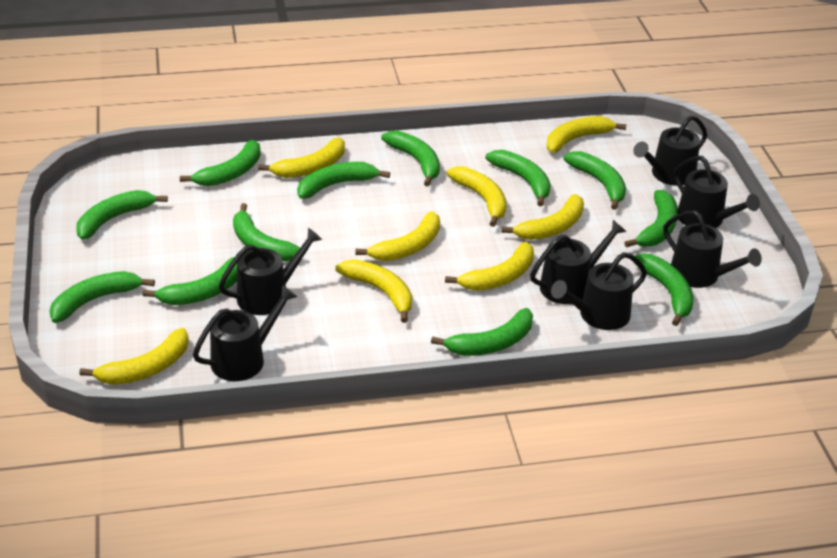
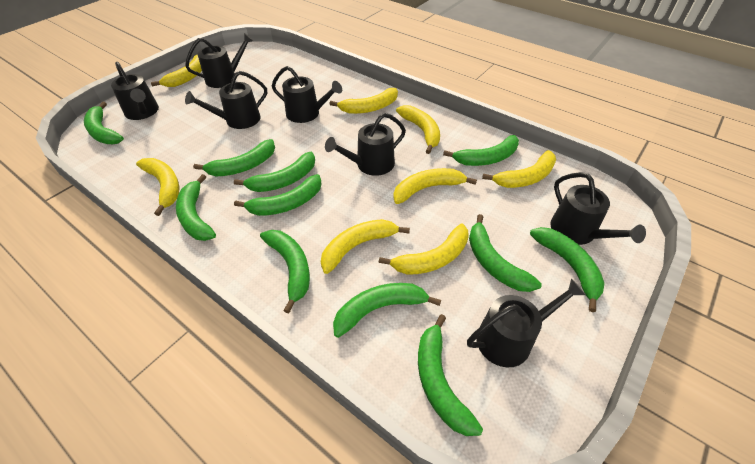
green banana: [49,271,155,323] [76,190,168,240] [142,257,237,305] [180,140,261,186] [233,203,300,261] [297,162,390,199] [381,131,440,186] [431,308,533,356] [485,150,551,206] [563,151,626,210] [624,190,678,247] [634,253,693,326] = 12 -> [84,102,124,144] [176,174,216,241] [193,139,275,177] [234,152,315,192] [234,174,322,216] [260,230,310,314] [333,283,441,338] [418,314,483,436] [443,135,519,166] [469,214,542,292] [530,227,605,312] = 11

